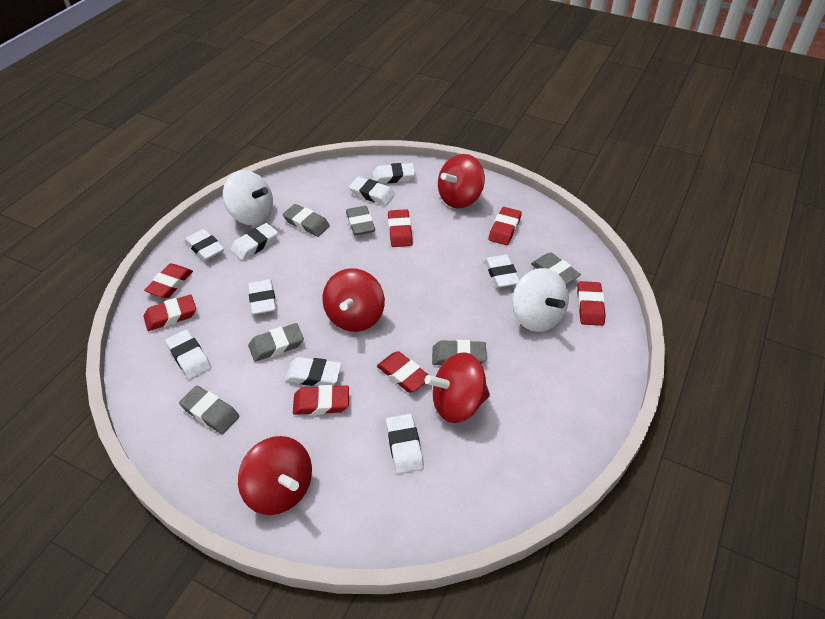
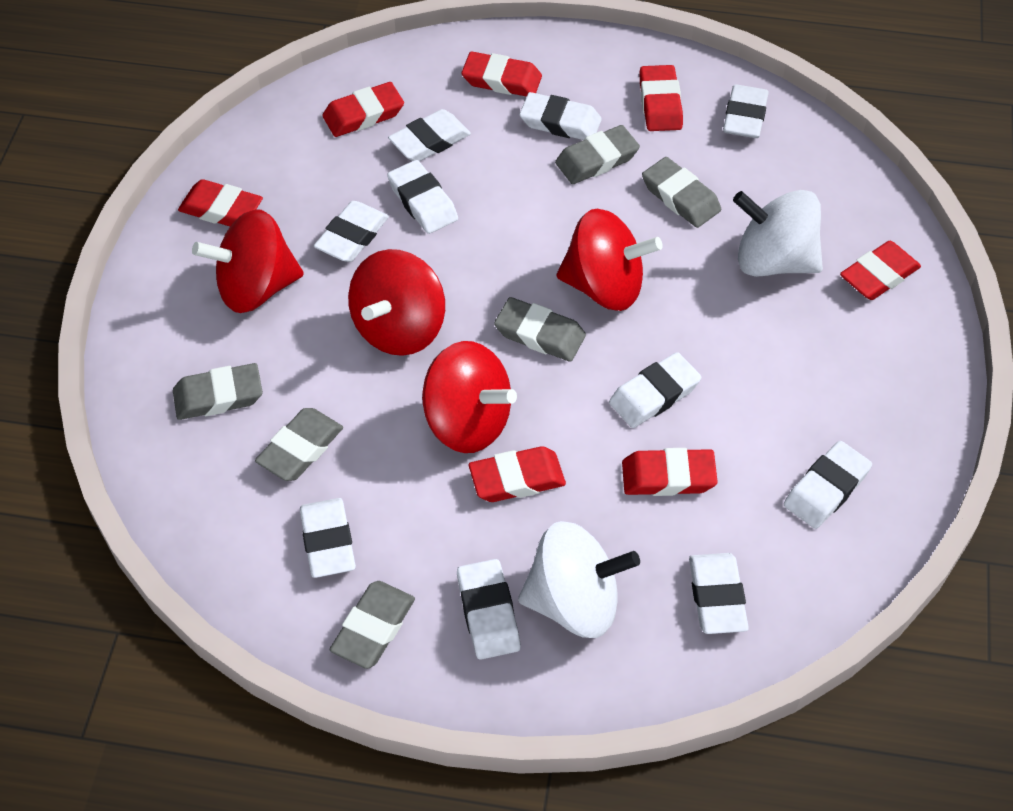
white eraser: [165,329,211,379] [185,229,224,261] [231,223,278,260] [248,279,276,315] [285,357,342,386] [349,177,395,205] [372,163,416,184] [386,414,424,474] [485,255,519,288] = 9 -> [300,498,356,578] [314,201,389,262] [387,160,458,234] [388,109,471,162] [457,559,521,660] [519,92,602,140] [609,352,701,428] [689,553,749,634] [723,84,769,138] [784,441,872,529] = 10

